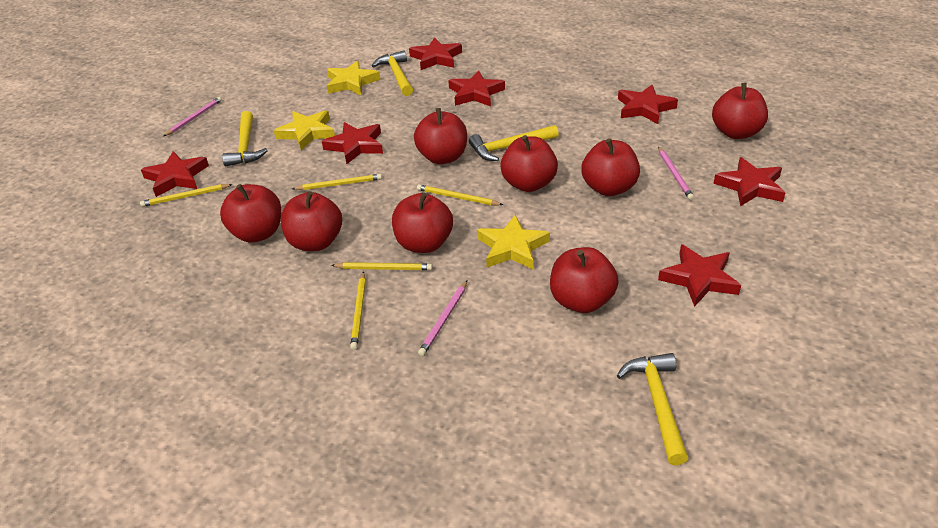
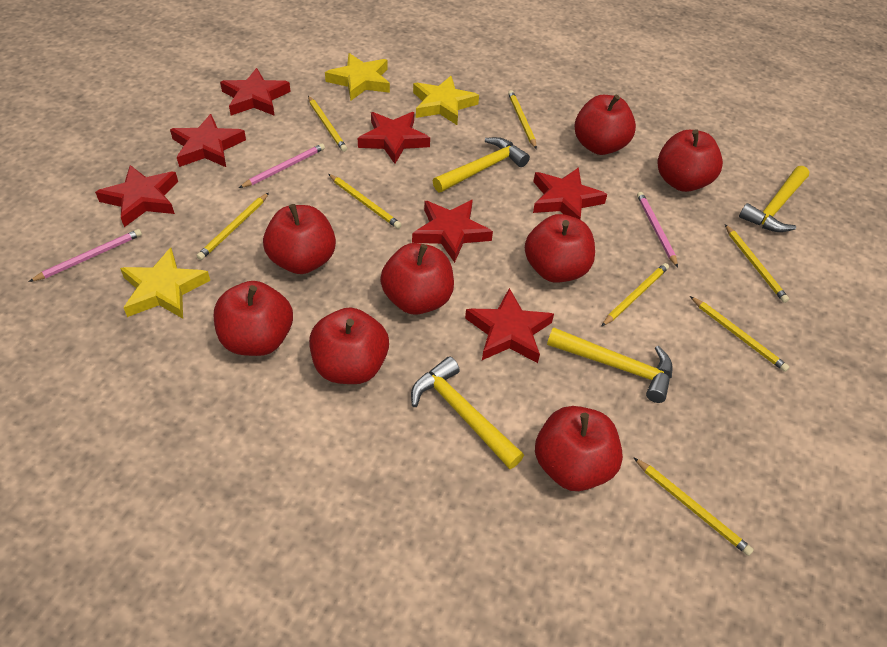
yellow pencil: [140,184,233,207] [292,174,382,190] [331,262,433,270] [350,271,366,350] [417,184,503,205] = 5 -> [196,193,269,260] [308,96,347,152] [328,174,401,229] [508,90,537,149] [602,263,669,326] [633,457,754,556] [690,296,789,372] [725,224,789,303] = 8

